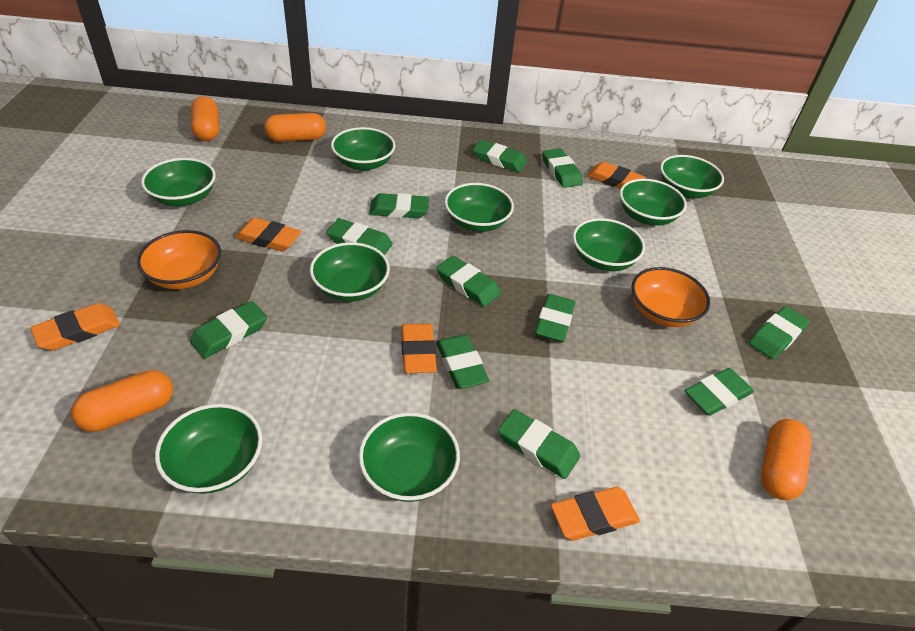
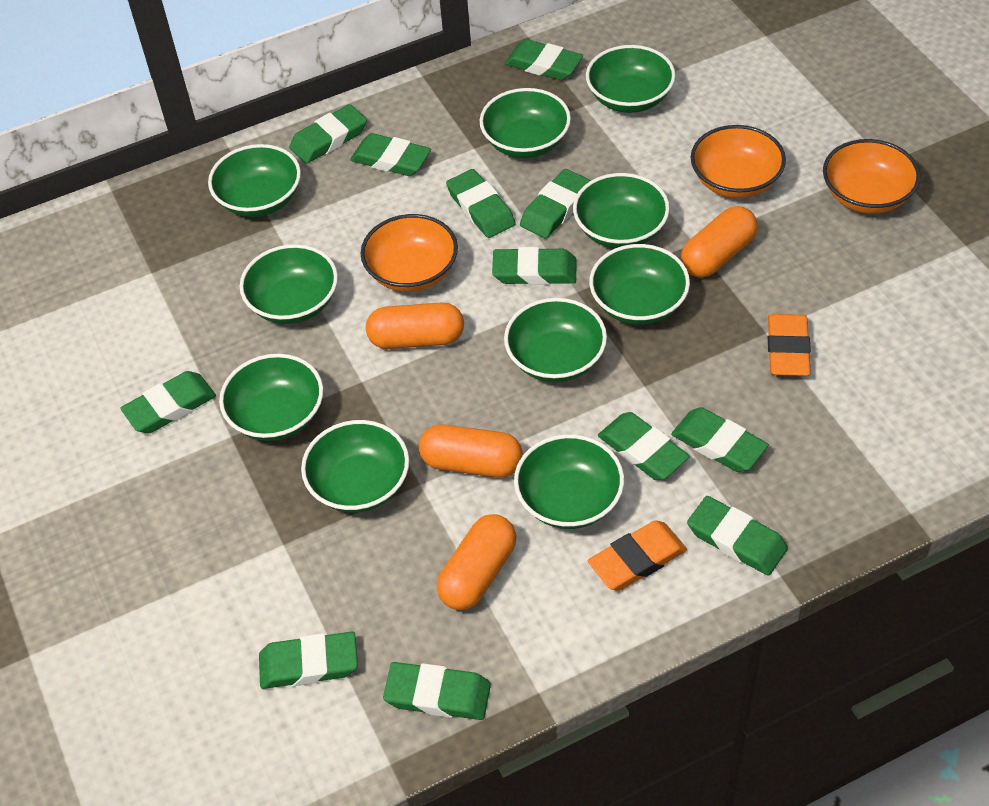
green bowl: [141,158,216,206] [155,404,262,494] [310,242,390,302] [331,127,395,171] [359,412,460,502] [445,183,514,232] [573,218,645,271] [620,179,687,226] [660,155,724,198] = 9 -> [208,144,301,217] [219,354,323,441] [239,244,338,324] [301,420,409,513] [480,88,571,158] [504,298,607,382] [514,434,624,529] [573,173,670,249] [586,45,676,113] [589,244,690,325] = 10
green eraser: [190,301,267,358] [326,218,393,255] [369,193,429,218] [436,256,501,307] [436,335,490,389] [473,140,527,172] [498,409,580,479] [535,294,576,342] [542,148,583,188] [685,368,754,416] [749,306,810,359] = 11 -> [120,371,216,433] [259,632,358,689] [289,104,367,164] [350,133,431,176] [383,662,491,720] [446,169,516,238] [492,247,576,285] [505,39,583,80] [520,169,591,239] [598,412,690,480] [671,407,769,472] [687,496,788,576] = 12
orange bowl: [137,230,221,289] [632,267,710,327] = 2 -> [360,214,458,292] [691,125,786,198] [823,139,920,214] = 3
orange eraser: [30,303,120,350] [235,218,302,252] [401,324,437,373] [551,487,640,540] [587,162,645,189] = 5 -> [588,520,687,591] [768,314,811,376] = 2

